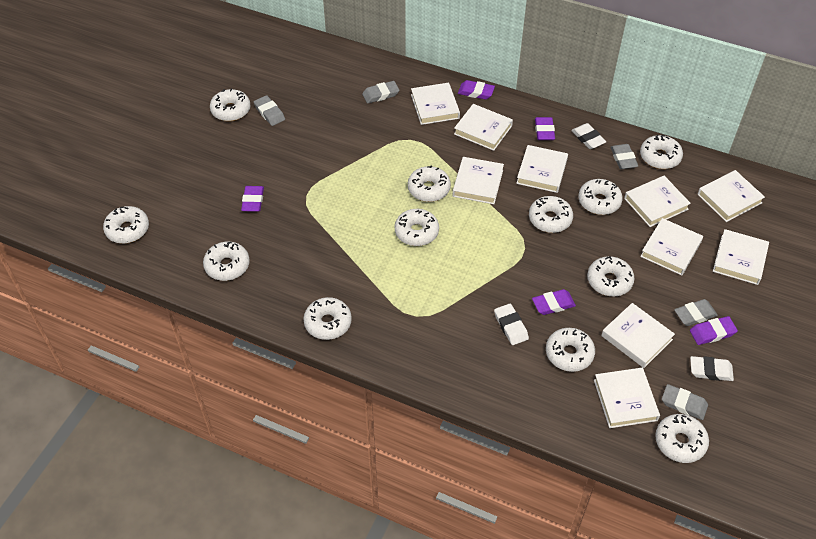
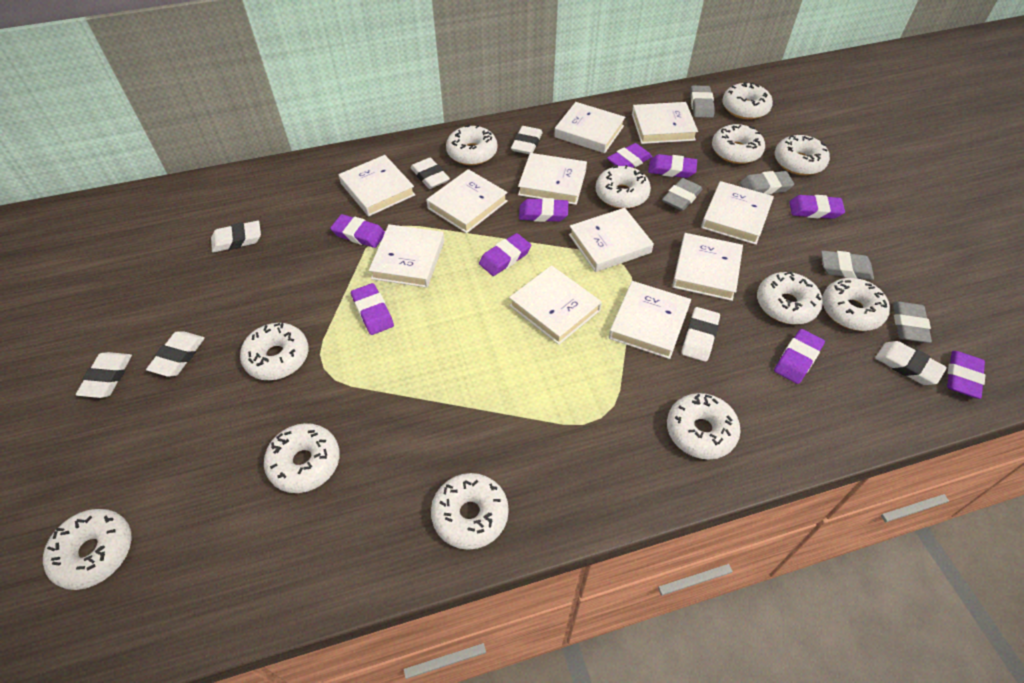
purple eraser: [241,186,264,212] [458,80,495,99] [532,289,576,315] [535,117,555,140] [690,316,738,345] = 5 -> [330,214,385,248] [351,283,394,335] [479,233,531,276] [519,198,568,222] [607,143,652,168] [648,154,697,178] [774,329,825,384] [789,195,845,219] [947,351,985,399] = 9
white book: [411,83,460,125] [453,157,504,204] [454,104,513,151] [516,145,568,193] [594,368,660,428] [601,303,675,368] [624,176,691,227] [640,218,703,275] [697,170,765,222] [713,229,769,285] = 10 -> [339,155,415,216] [369,224,444,288] [426,169,508,233] [509,265,602,345] [518,153,587,205] [554,102,625,153] [569,208,654,272] [609,281,691,359] [632,102,698,144] [672,233,743,301] [701,181,774,245] = 11
white eraser: [494,304,529,345] [571,123,606,149] [690,356,734,381] = 3 -> [76,352,132,398] [146,331,205,377] [211,221,261,253] [410,158,450,189] [511,126,543,154] [681,307,720,362] [875,341,947,385] = 7

